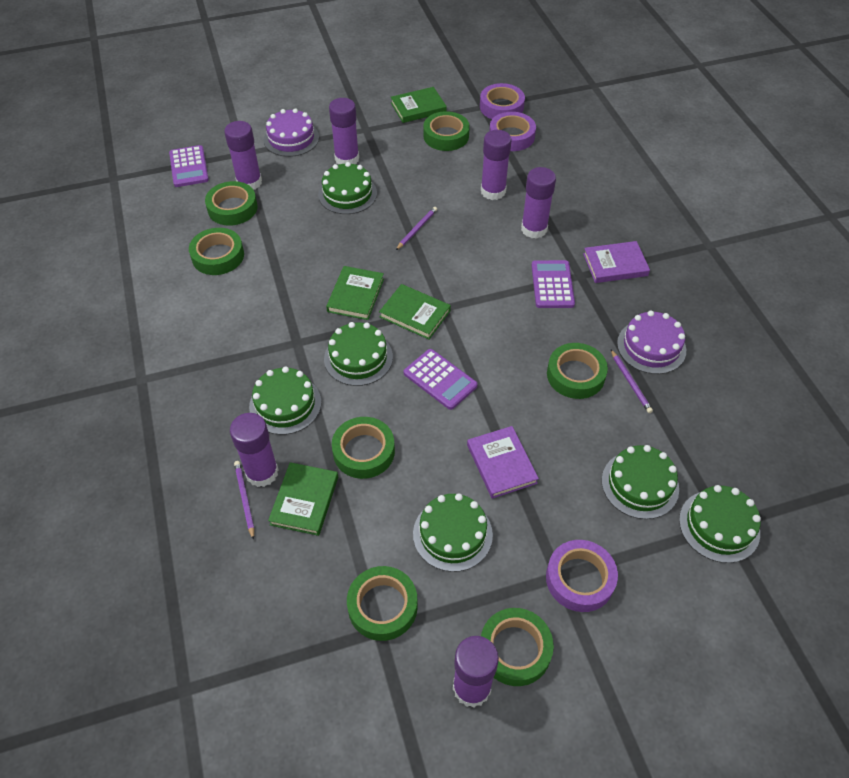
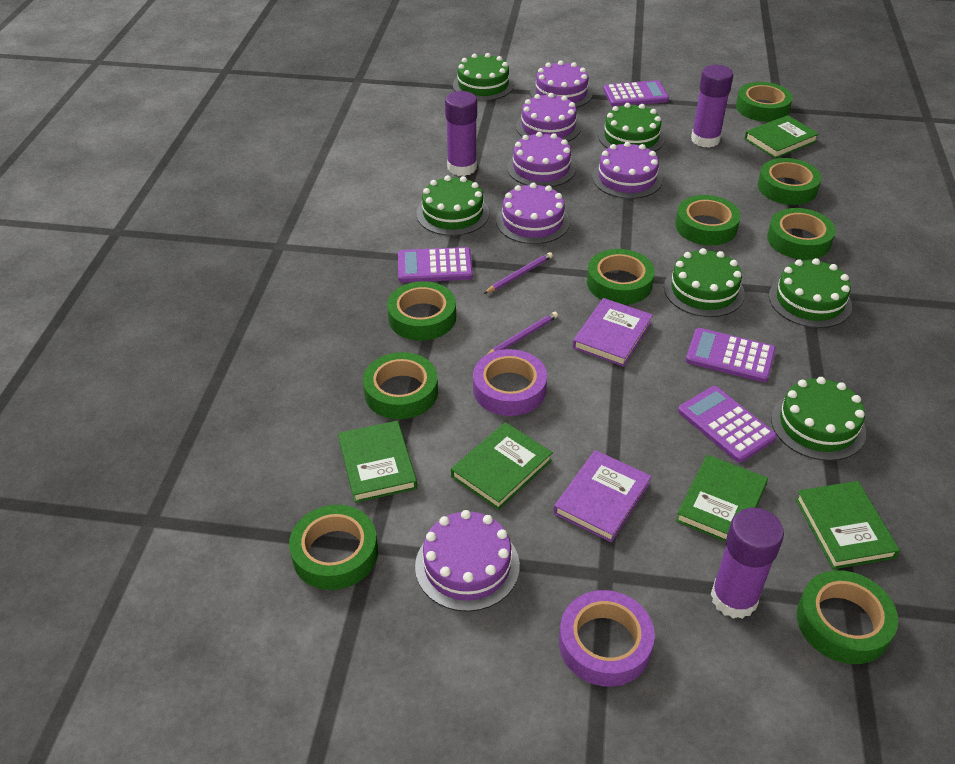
green book: [268,462,338,536] [326,266,384,320] [379,284,451,339] [391,87,447,123] = 4 -> [338,421,417,503] [451,422,553,510] [676,455,768,542] [745,115,819,159] [795,481,900,569] = 5
green tape: [189,228,244,275] [205,181,258,226] [332,417,395,479] [347,566,418,641] [423,111,470,151] [481,608,554,686] [547,343,608,399] = 7 -> [289,505,378,590] [363,352,438,419] [387,281,456,341] [587,249,655,305] [675,195,741,246] [736,82,793,122] [757,158,821,205] [767,208,836,260] [797,570,898,664] = 9
purple cake: [264,108,319,157] [617,310,686,374] = 2 -> [415,510,520,612] [496,183,570,244] [507,132,576,187] [516,93,581,142] [530,61,593,108] [592,142,663,199] = 6
purple calculator: [169,145,209,187] [404,349,478,410] [531,260,575,308] = 3 -> [398,247,473,283] [603,80,669,107] [678,386,777,463] [686,328,776,382] = 4
purple glue stick: [224,121,262,190] [230,413,279,487] [329,98,359,164] [453,636,499,708] [481,130,512,200] [521,167,556,239] = 6 -> [445,91,477,176] [691,65,733,148] [711,508,784,619] = 3
purple pencil: [234,461,254,540] [396,207,437,250] [611,350,653,413] = 3 -> [484,252,553,294] [486,312,558,355] = 2
purple tape: [480,83,525,119] [489,112,536,151] [546,540,618,612] = 3 -> [473,349,547,416] [559,590,655,687] = 2

